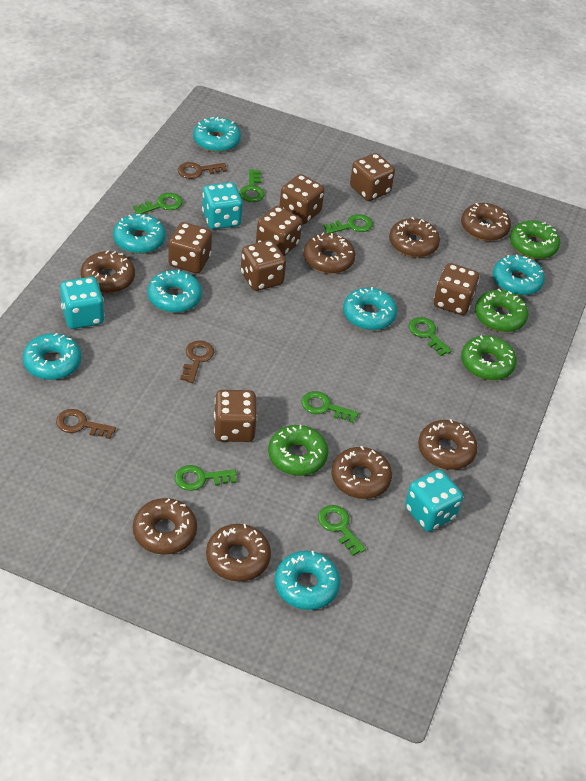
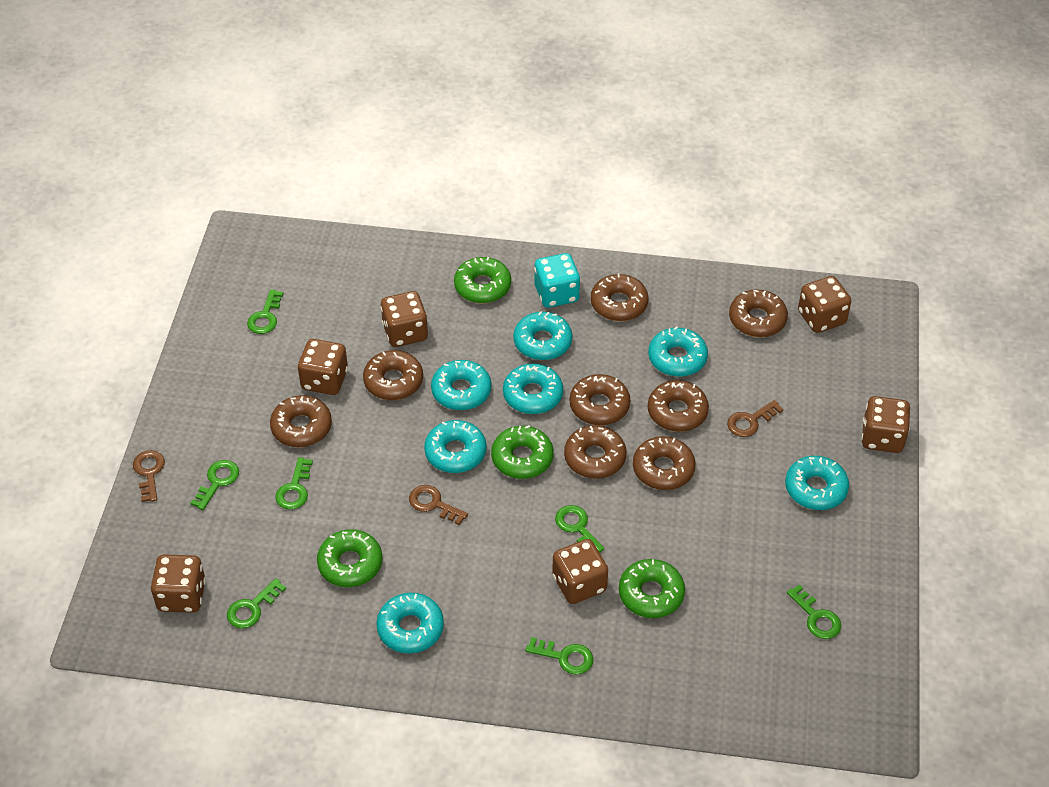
brown dice: [168,222,212,273] [214,390,257,442] [241,240,286,291] [256,206,302,256] [279,174,324,224] [350,153,395,201] [434,263,479,315] = 7 -> [151,554,206,613] [298,339,348,395] [381,291,428,347] [552,539,608,604] [798,276,851,333] [862,396,910,453] = 6
turquoise dice: [60,277,104,329] [202,182,243,229] [405,469,463,532] = 3 -> [534,253,580,308] = 1

